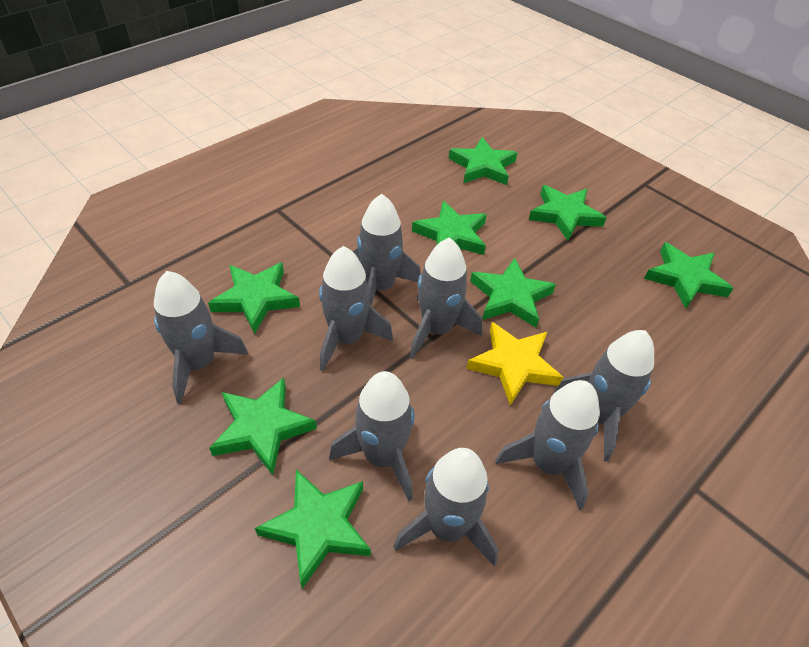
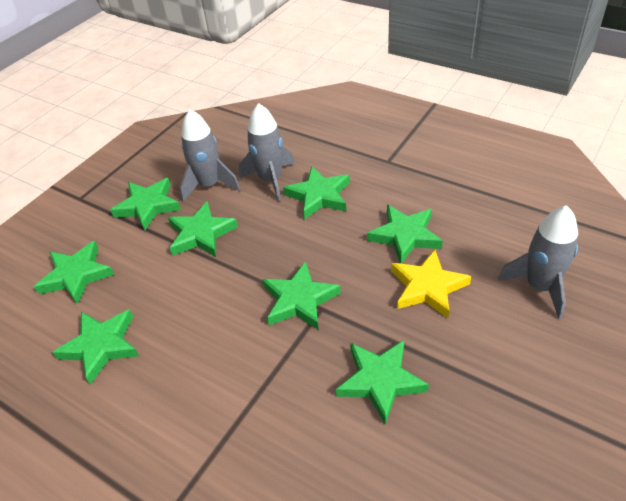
grey rocket: [154,271,248,404] [319,246,393,371] [329,371,414,501] [353,194,421,306] [393,448,498,566] [410,237,482,359] [495,380,600,510] [553,330,654,462] = 8 -> [180,109,240,202] [239,103,294,201] [498,205,578,319] = 3

